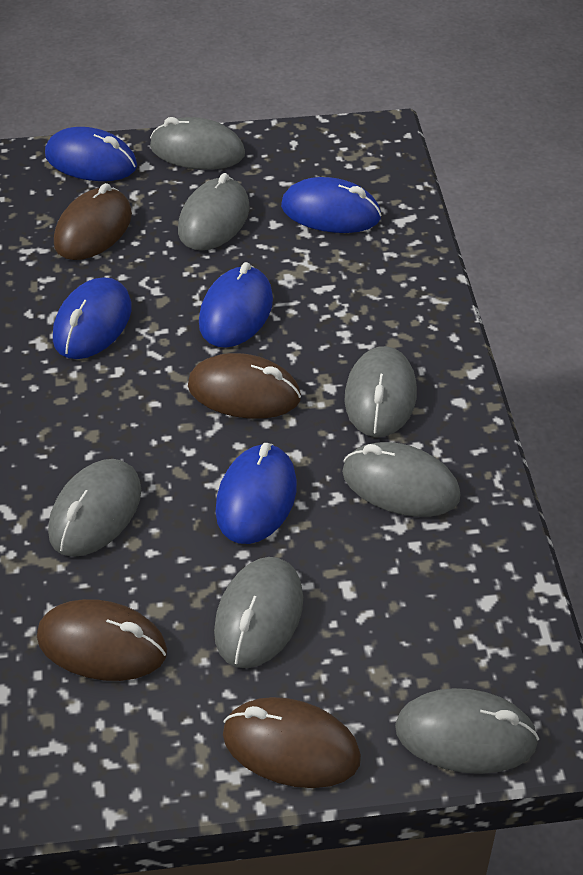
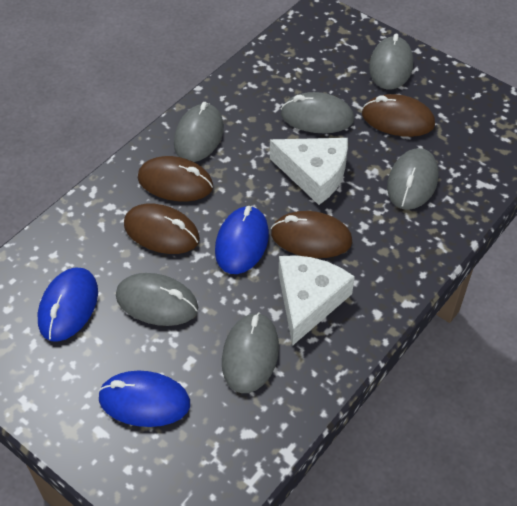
blue mouse: [45,127,137,181] [53,278,132,359] [199,262,273,348] [215,443,297,544] [281,177,381,233] = 5 -> [38,267,98,342] [98,371,190,427] [215,206,269,274] = 3
grey mouse: [48,459,141,557] [150,117,245,170] [178,173,250,251] [214,557,303,668] [342,442,461,517] [344,346,417,437] [395,688,539,774] = 7 -> [116,273,198,326] [174,102,224,162] [222,312,279,393] [281,92,354,133] [369,33,413,90] [387,148,438,210] = 6
white cheese: none = 0 -> [270,138,348,205] [279,255,355,346] = 2

